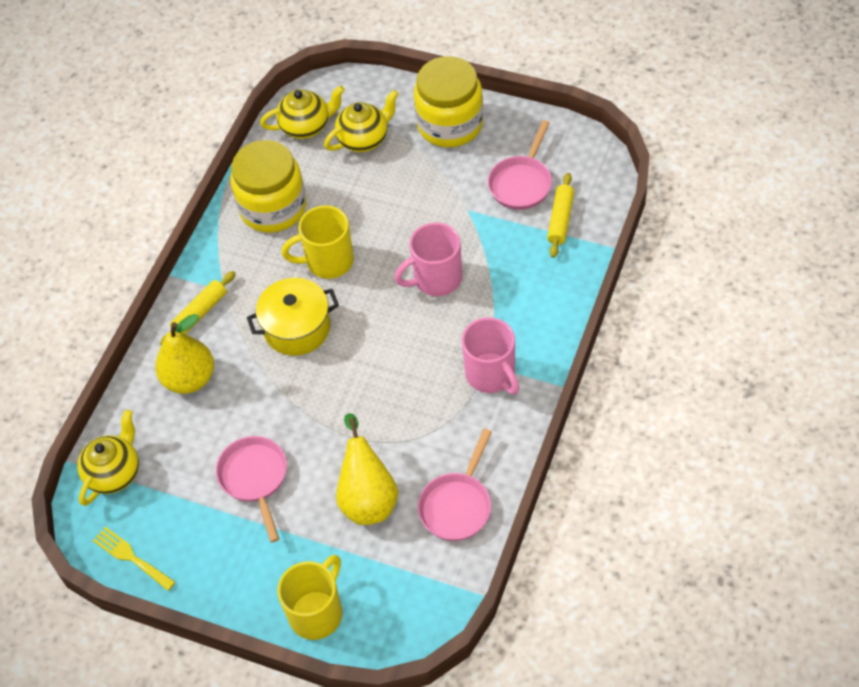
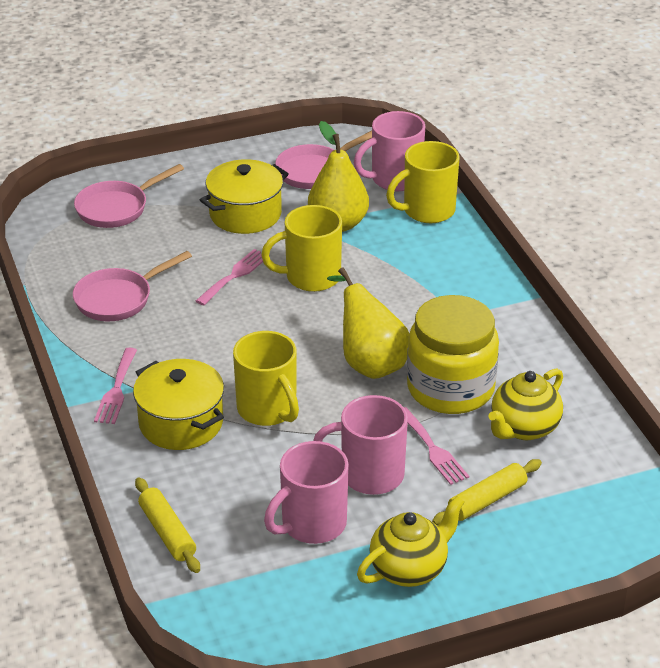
pink fork: none = 0 -> [94,348,137,424] [196,249,270,306] [404,407,469,485] = 3
pink mug: [394,222,462,296] [462,317,519,394] = 2 -> [264,441,349,544] [313,395,408,495] [354,111,425,191] = 3
yellow fork: [93,527,175,591] = 1 -> none = 0
yellow jar: [231,140,306,233] [414,56,483,147] = 2 -> [407,295,499,414] = 1
yellow mug: [278,555,342,640] [282,205,354,279] = 2 -> [233,331,299,426] [261,205,342,292] [386,141,460,223] = 3
yellow pot: [247,278,339,356] = 1 -> [133,359,224,450] [200,159,289,234] = 2
yellow teapot: [78,410,139,506] [260,85,345,139] [324,90,399,152] = 3 -> [357,496,465,587] [488,368,563,440] = 2

